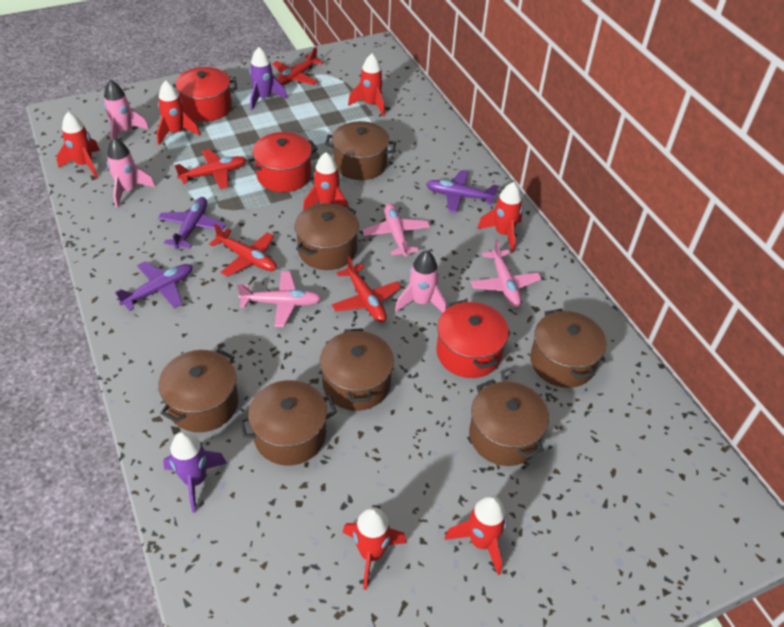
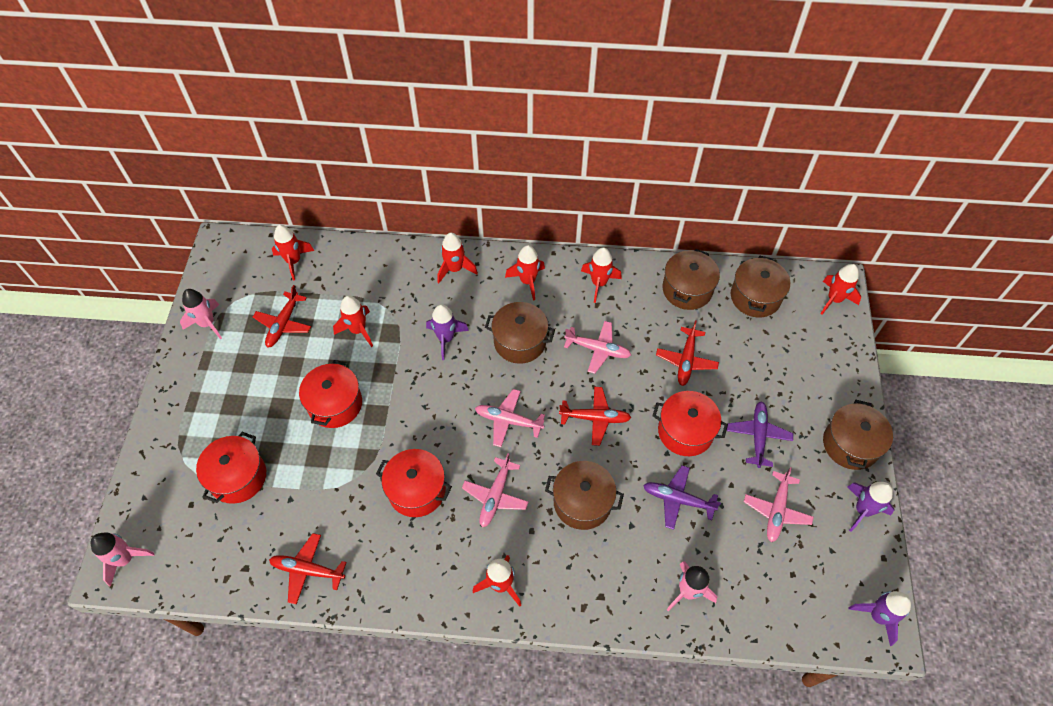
brown pot: [159,349,238,432] [239,380,337,466] [295,203,359,270] [320,328,394,411] [325,121,396,180] [469,379,549,466] [530,309,606,388] = 7 -> [485,302,555,364] [545,461,624,530] [662,249,720,310] [731,256,790,317] [823,400,893,470] = 5
pink plane: [237,271,322,327] [362,203,430,257] [471,239,541,308] = 3 -> [462,453,528,527] [475,389,545,447] [564,321,631,374] [744,467,814,542] = 4
purple plane: [115,262,193,311] [158,197,226,249] [426,170,498,213] = 3 -> [643,465,721,530] [727,401,793,468] = 2
purple rocket: [163,431,227,513] [249,47,287,110] = 2 -> [426,304,469,360] [847,482,894,532] [848,591,911,646] = 3
red pot: [172,67,237,122] [246,132,318,192] [437,300,509,378] = 3 -> [196,432,266,504] [299,360,362,428] [376,449,452,517] [653,391,728,456] = 4

